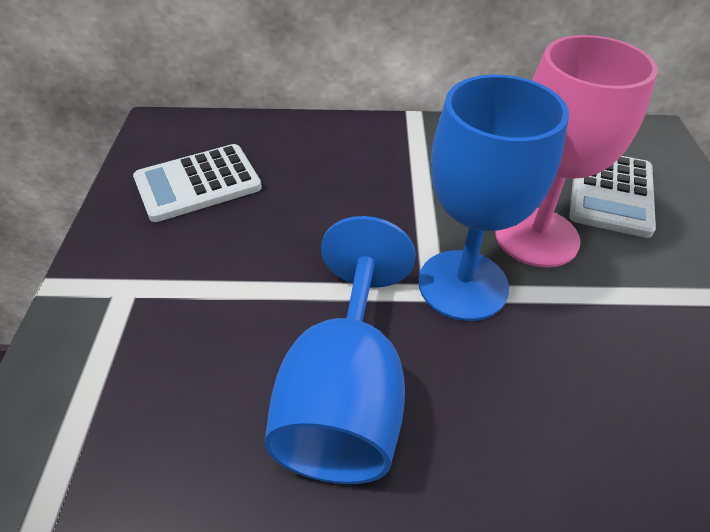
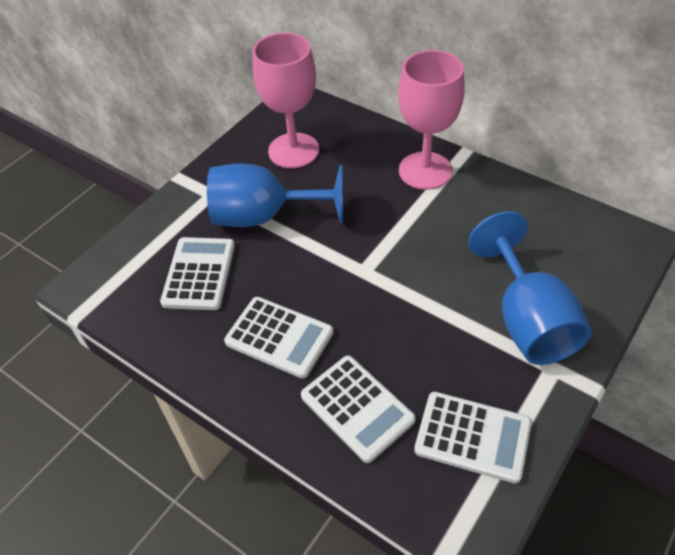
pink goblet: [495,35,658,268] = 1 -> [253,33,319,168] [398,50,465,190] = 2
white calculator: [133,144,262,222] [569,156,656,238] = 2 -> [160,237,235,310] [224,297,333,379] [301,356,416,463] [414,392,532,484] = 4

